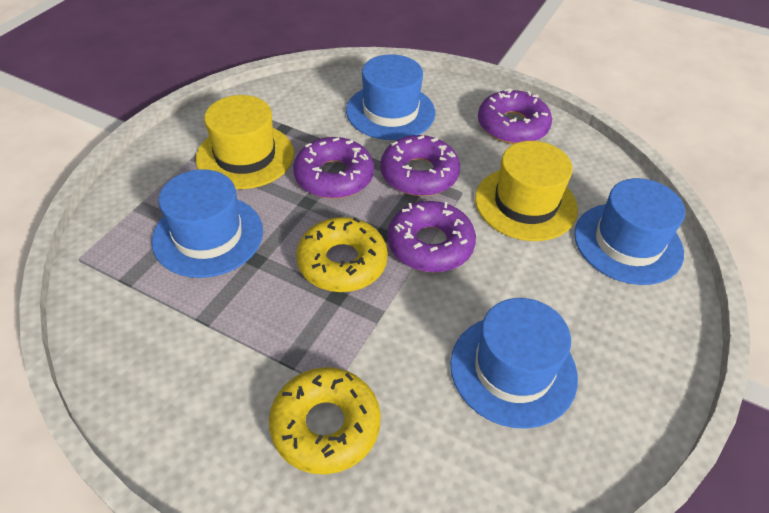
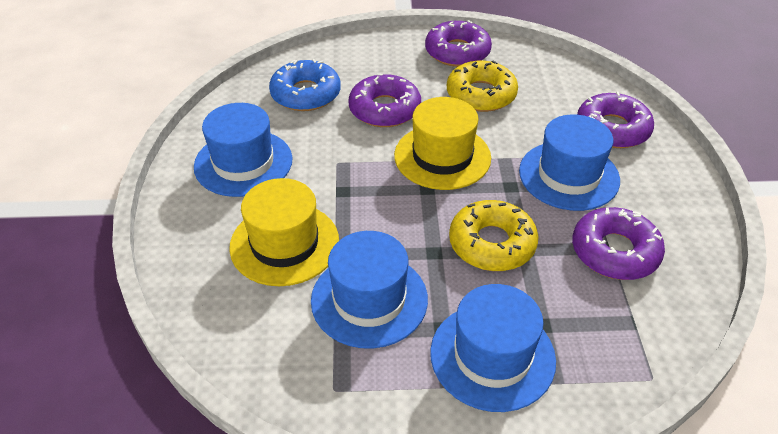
blue donut: none = 0 -> [269,59,341,111] = 1

